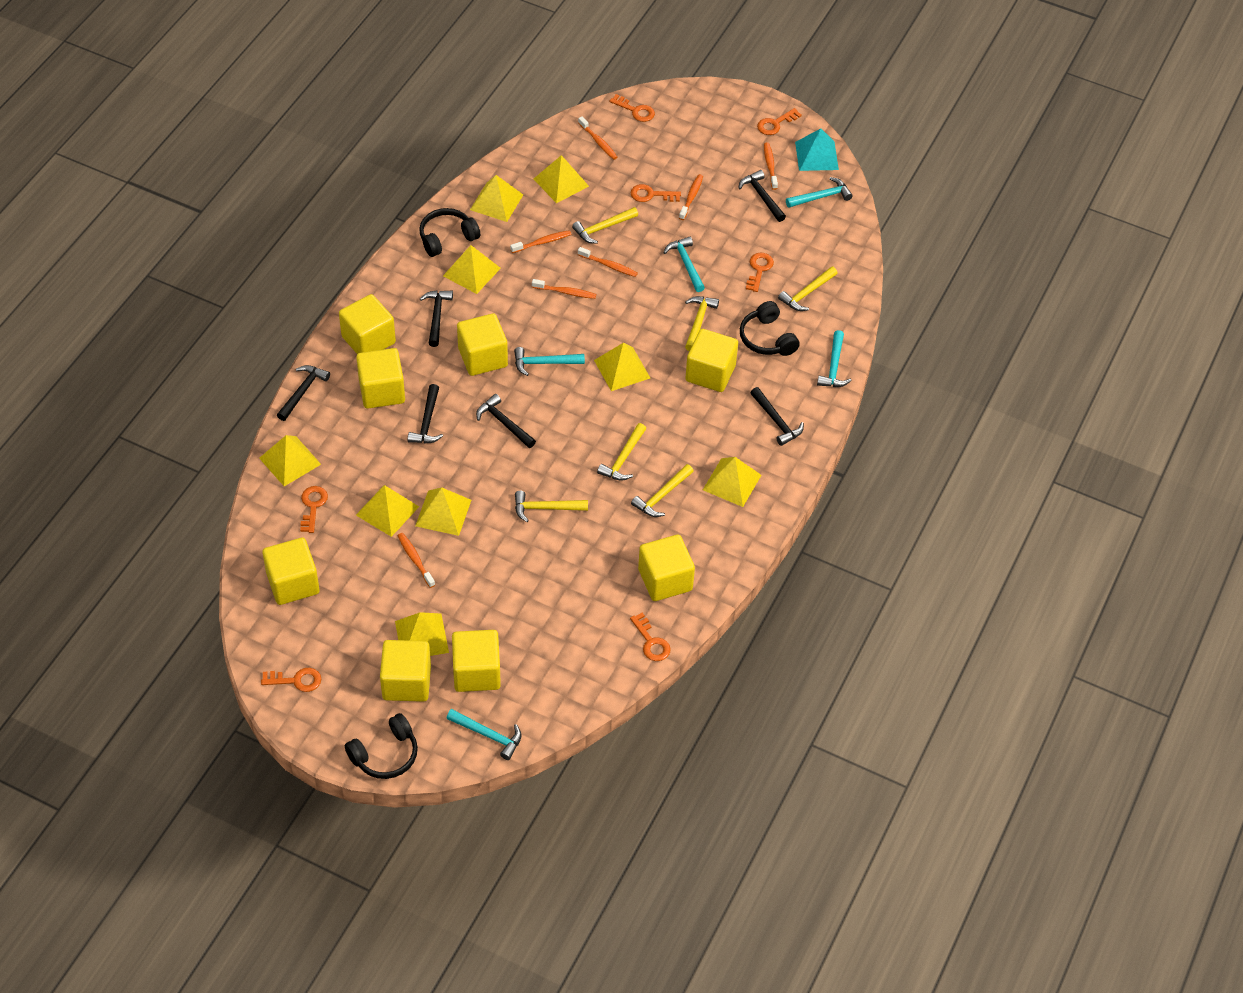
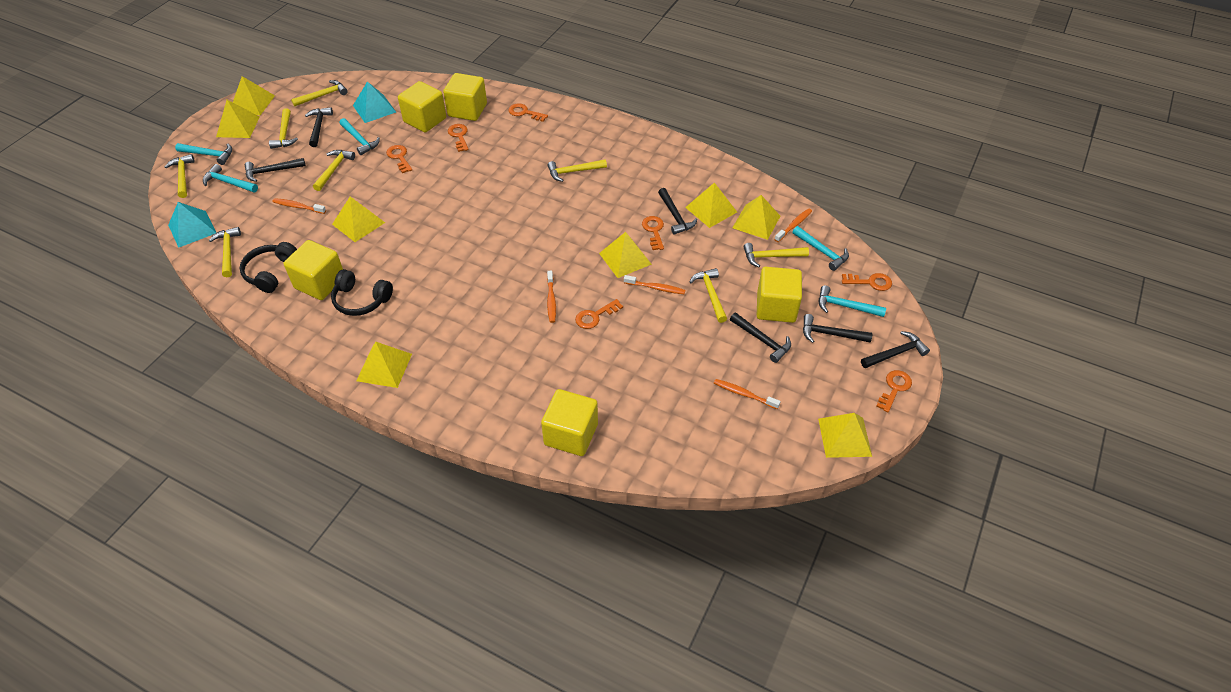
black headphones: [345,713,418,779] [419,208,480,257] [740,301,800,356] = 3 -> [240,242,297,293] [331,269,393,316] = 2
orange toothbrush: [397,533,435,588] [510,230,571,253] [532,279,596,299] [578,116,617,160] [578,247,638,277] [679,174,703,220] [764,143,778,190] = 7 -> [272,198,326,214] [547,271,556,323] [624,275,685,294] [714,379,781,409] [774,208,812,242] = 5
turquoise pyramid: [795,129,839,171] = 1 -> [168,202,217,248] [353,81,396,123] = 2
yellow cube: [262,538,319,605] [339,294,396,354] [356,348,405,409] [380,640,431,702] [452,630,501,692] [457,313,508,376] [638,535,695,601] [685,329,738,392] = 8 -> [284,240,343,300] [398,81,446,133] [443,73,487,121] [541,389,598,456] [757,267,802,323] = 5
yellow hammer: [515,491,588,522] [572,207,638,244] [597,423,646,481] [631,464,694,517] [685,296,719,351] [778,266,838,311] = 6 -> [165,154,195,198] [209,227,241,277] [269,108,298,149] [291,80,348,107] [313,150,355,191] [547,159,607,182] [690,268,727,323] [743,243,809,268] = 8
yellow pyramid: [259,435,321,486] [356,485,419,537] [395,612,449,656] [415,487,471,536] [443,245,501,294] [470,175,523,222] [534,155,589,203] [594,343,650,391] [703,457,761,507] = 9 -> [216,100,260,138] [233,76,275,115] [332,197,385,242] [356,341,412,388] [599,232,652,278] [685,182,737,228] [732,195,780,240] [818,413,872,458] = 8

